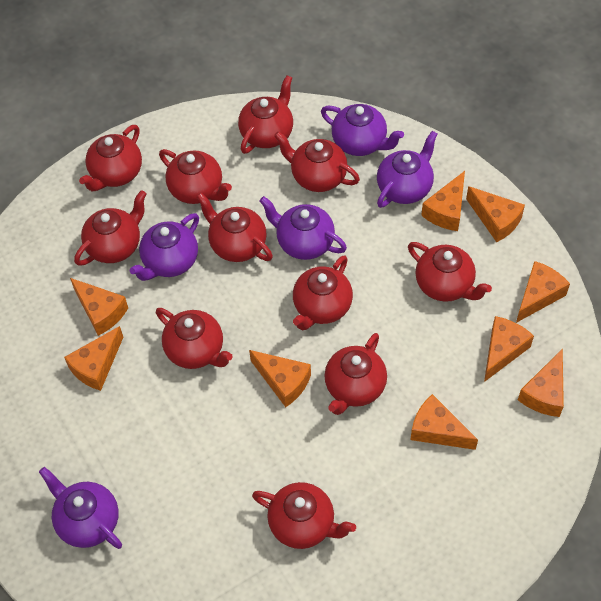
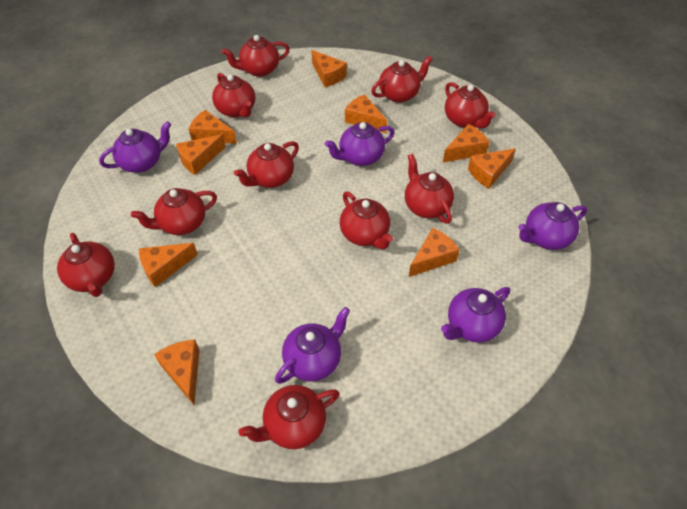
red teapot: [74,190,146,266] [79,125,142,192] [156,308,233,369] [159,149,232,204] [196,193,273,262] [238,75,293,154] [252,482,356,549] [274,131,360,192] [293,255,353,330] [324,333,387,415] [408,242,492,302] = 11 -> [57,233,115,297] [131,188,217,235] [212,73,255,117] [222,35,289,77] [234,141,299,188] [239,385,340,449] [340,191,393,250] [371,56,433,103] [405,154,454,224] [445,82,496,128] = 10

